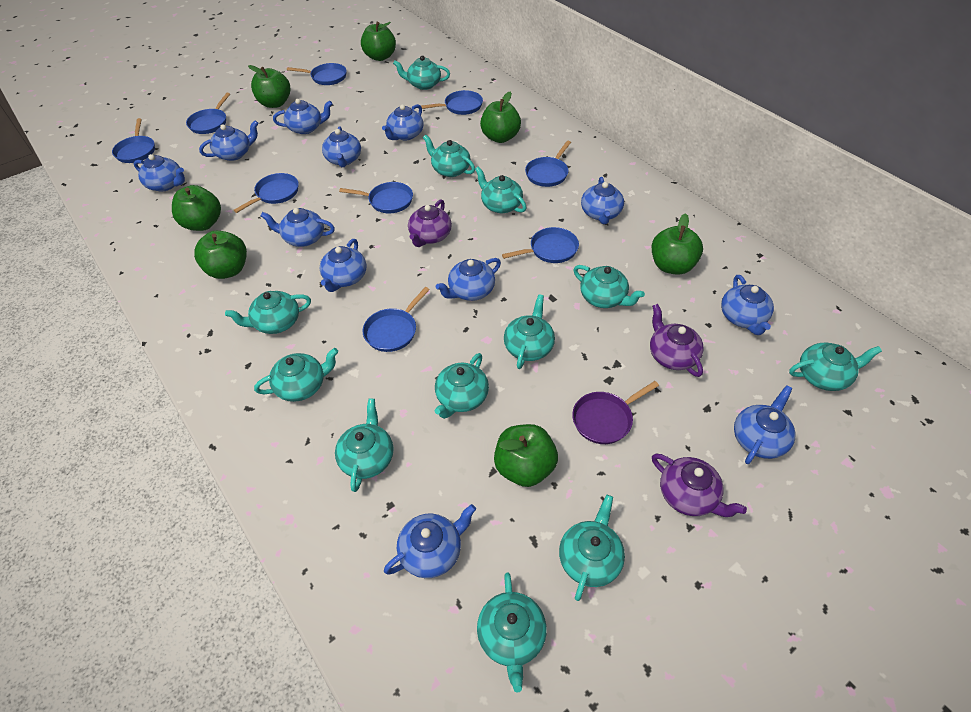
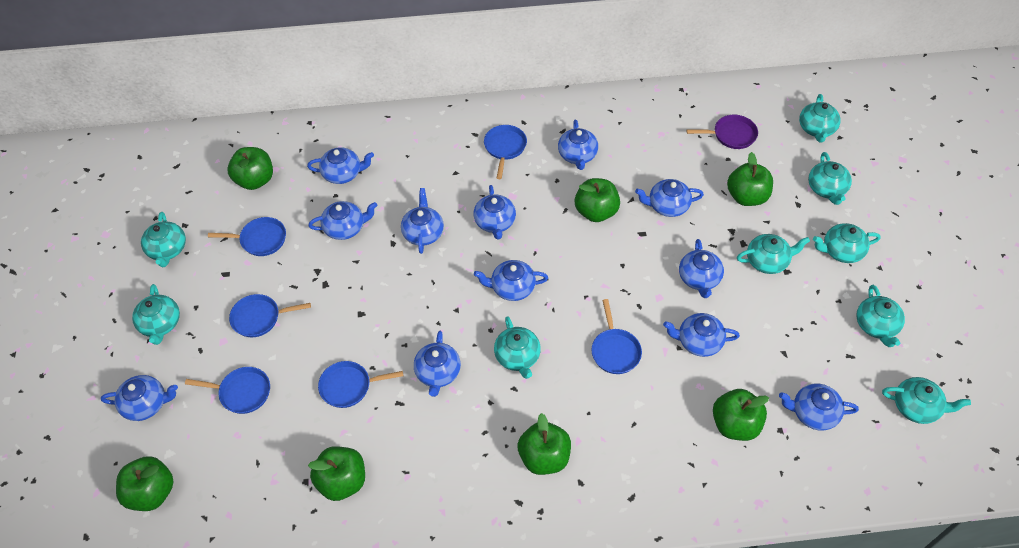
blue pan: [112,118,155,163] [186,93,230,134] [234,173,299,213] [287,63,347,85] [339,182,413,213] [363,287,430,352] [421,90,483,115] [502,227,579,263] [525,141,571,187] = 9 -> [185,367,270,414] [208,217,286,256] [229,294,311,337] [318,361,403,408] [484,125,527,179] [592,299,642,374] = 6
purple teapot: [408,199,452,247] [650,304,704,377] [652,453,747,517] = 3 -> none = 0
turquoise teapot: [225,291,311,334] [254,348,338,402] [335,398,394,492] [393,55,450,90] [423,135,475,177] [435,353,489,419] [475,166,527,213] [477,573,547,692] [504,294,555,369] [559,495,625,601] [573,265,645,308] [789,342,882,391] = 12 -> [132,284,180,345] [141,212,186,268] [494,316,541,379] [737,234,810,274] [799,94,841,143] [808,152,852,205] [813,223,881,263] [856,285,905,347] [882,377,971,424] = 9

